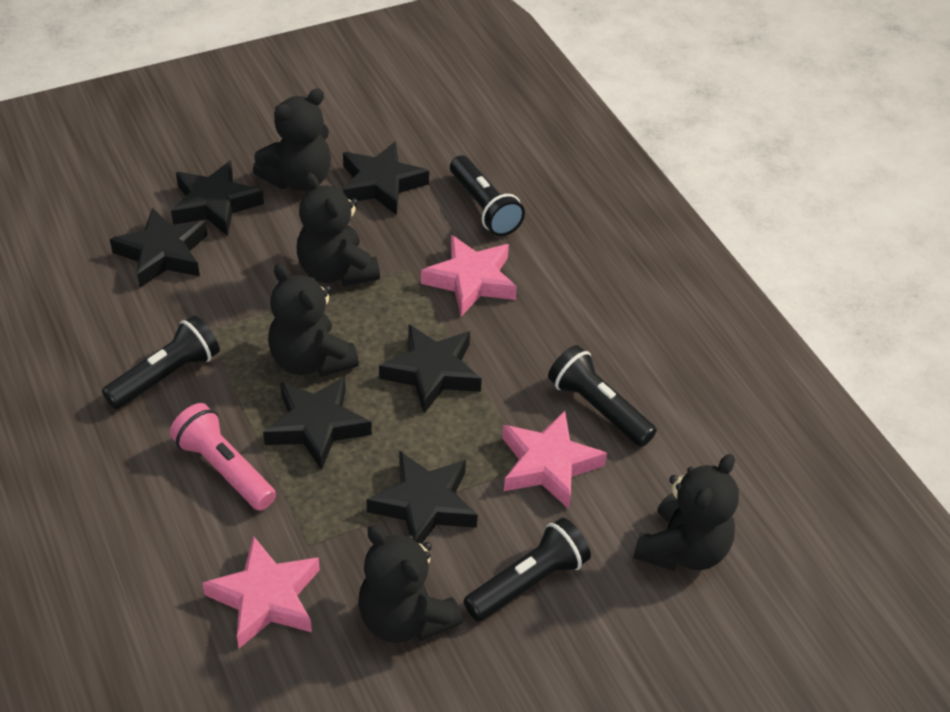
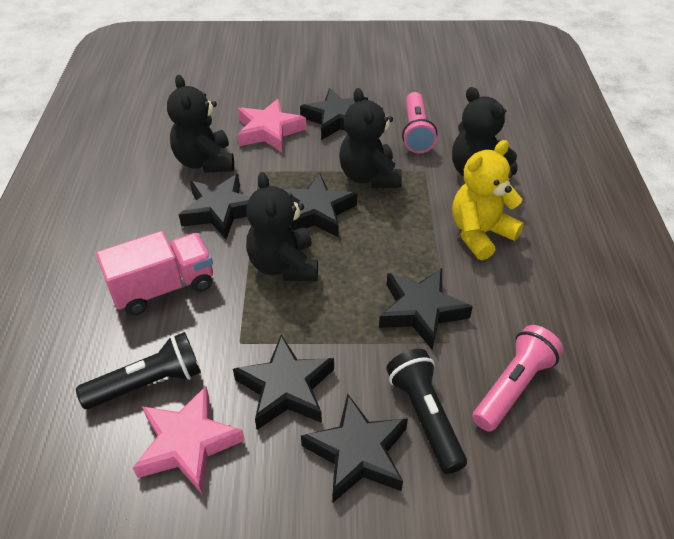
black flashlight: [102,315,220,409] [450,155,525,236] [464,518,591,621] [548,345,657,447] = 4 -> [76,332,201,409] [386,349,467,474] = 2
black teddy bear: [253,89,331,191] [268,263,359,377] [297,173,380,286] [358,525,463,643] [633,454,739,571] = 5 -> [167,75,234,173] [246,172,318,281] [339,88,402,188] [452,87,517,177] = 4
pink flashlight: [170,403,276,511] = 1 -> [402,92,437,153] [472,325,563,432] = 2
pink star: [202,536,320,649] [421,235,517,316] [502,411,607,509] = 3 -> [133,386,245,494] [238,99,306,152] = 2
pink truck: none = 0 -> [96,231,213,315] = 1
yellow teddy bear: none = 0 -> [452,140,524,260] = 1

